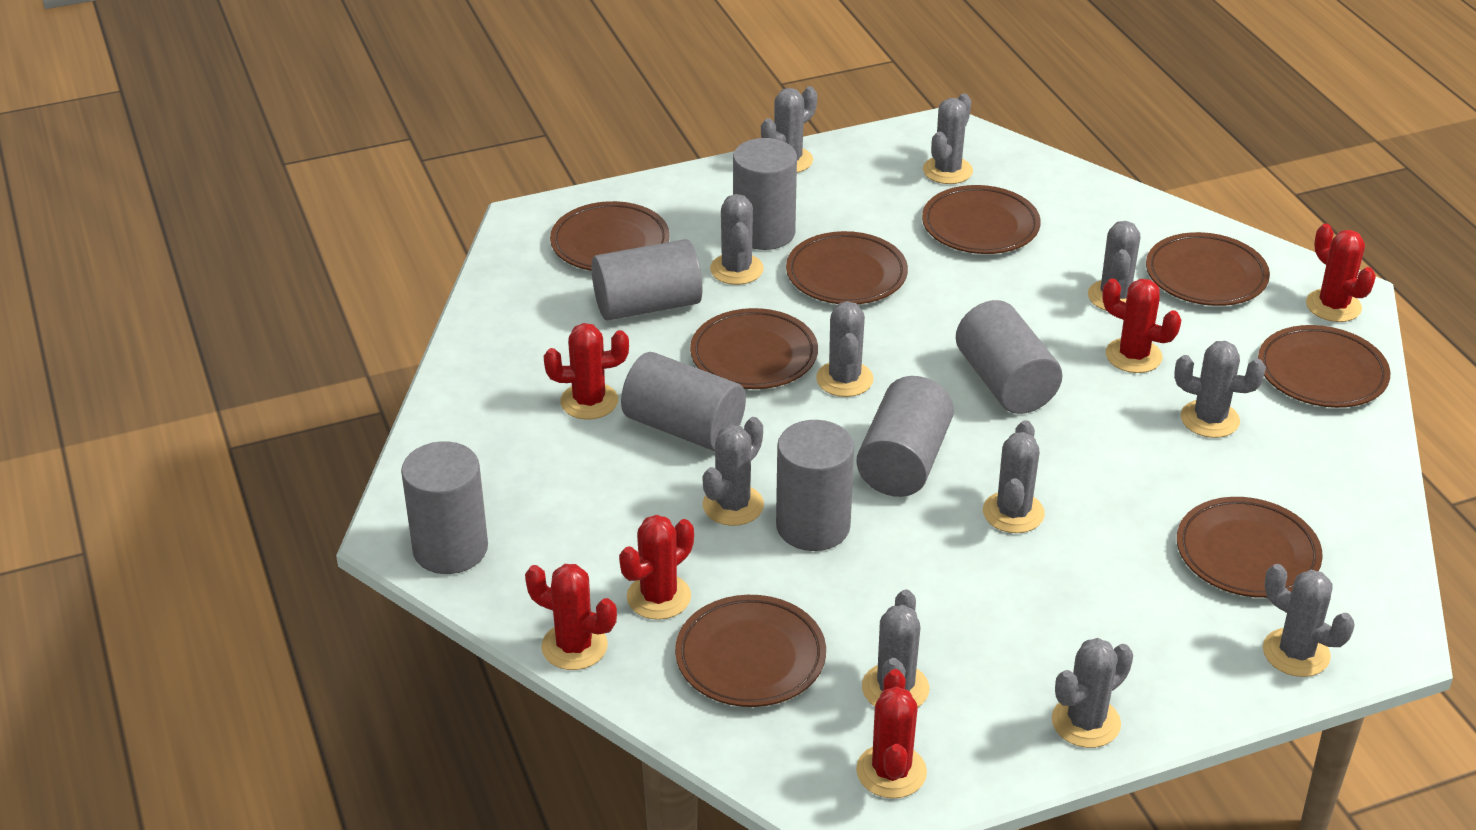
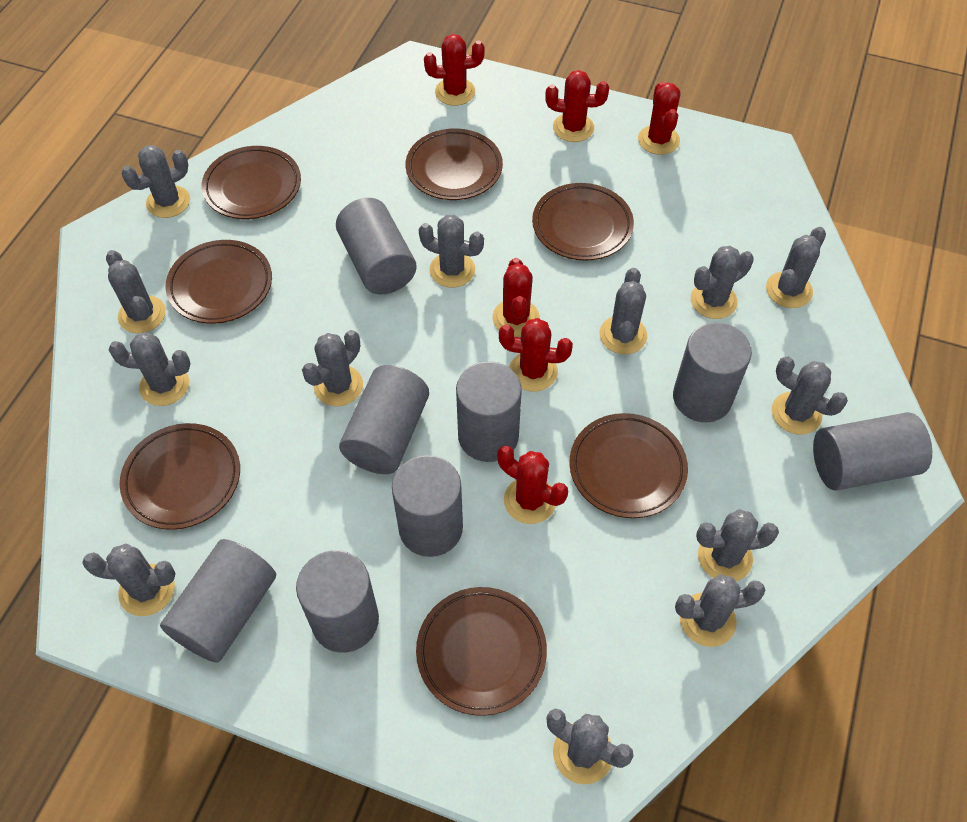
brown plate: [550,201,670,271] [675,595,826,707] [690,308,818,389] [786,231,908,304] [922,185,1041,254] [1146,232,1270,306] [1177,497,1323,598] [1258,325,1390,408] = 8 -> [120,423,240,530] [166,240,272,324] [202,146,301,219] [405,128,503,200] [416,587,547,716] [532,183,634,261] [569,413,688,518] = 7
grey cactus: [703,417,764,526] [710,194,764,285] [761,86,817,173] [816,301,874,397] [862,589,929,707] [923,93,973,184] [983,420,1045,533] [1052,638,1133,748] [1088,221,1141,311] [1174,341,1266,438] [1263,564,1355,677] = 11 -> [82,543,176,616] [106,250,166,333] [109,332,191,406] [121,145,190,218] [302,330,363,406] [419,215,484,288] [546,709,634,784] [599,268,647,354] [675,574,766,647] [691,246,754,319] [696,509,779,581] [766,227,826,308] [772,356,848,435] = 13
grey cylinder: [401,441,488,574] [592,239,703,321] [621,352,746,451] [733,138,797,250] [776,420,854,551] [856,376,954,497] [956,300,1062,414] = 7 -> [160,539,276,663] [296,550,379,653] [336,198,417,294] [339,365,429,474] [392,455,463,557] [456,361,522,462] [673,323,752,422] [813,412,932,491] = 8

